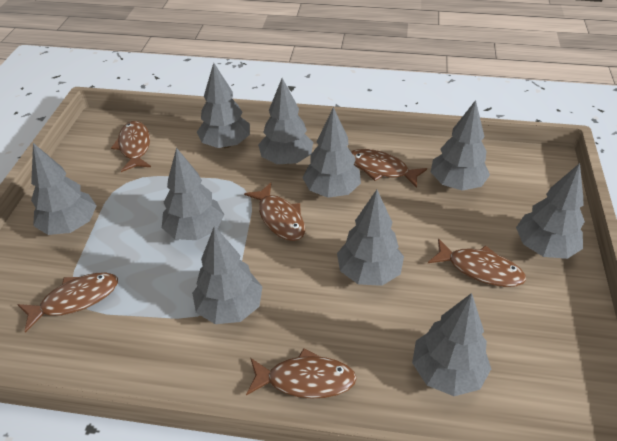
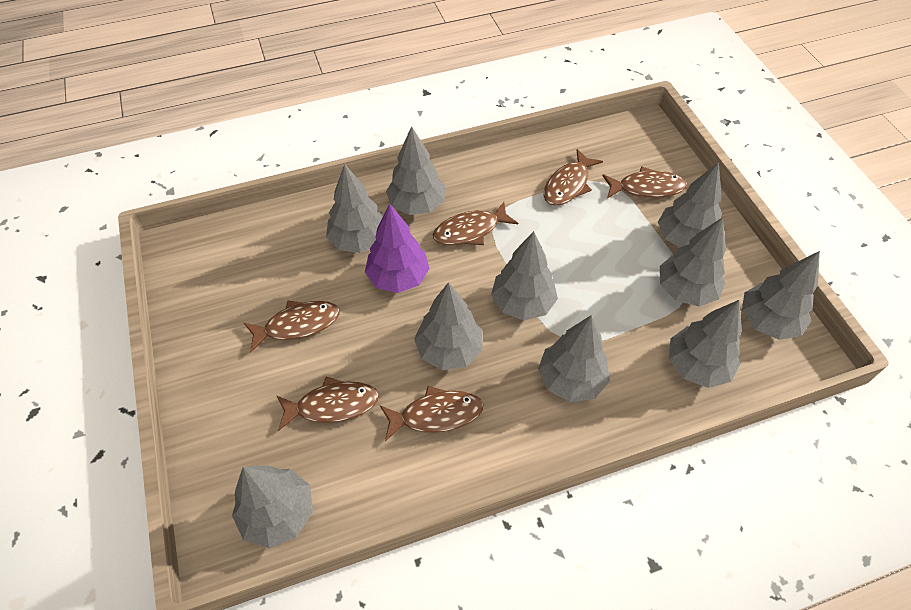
purple tree: none = 0 -> [365,203,430,293] = 1

